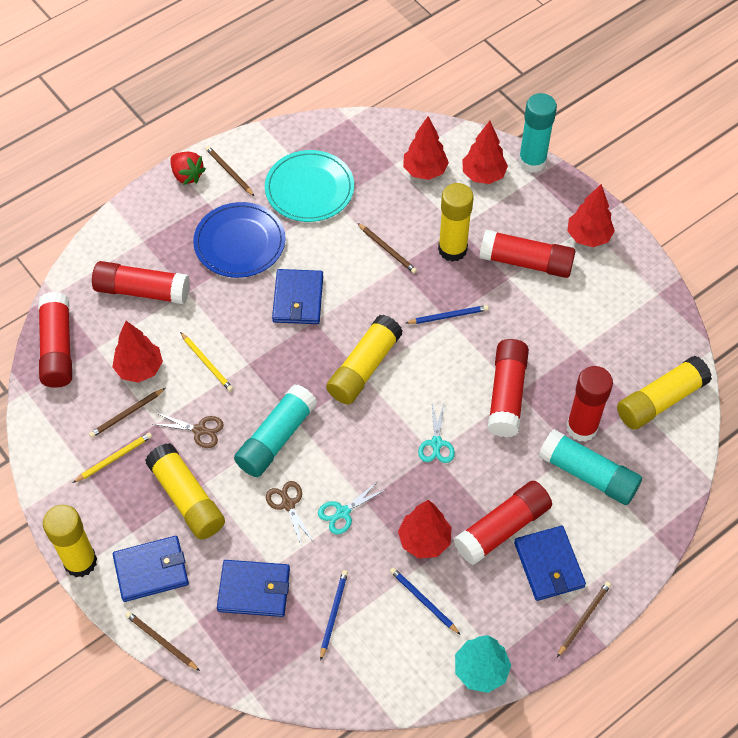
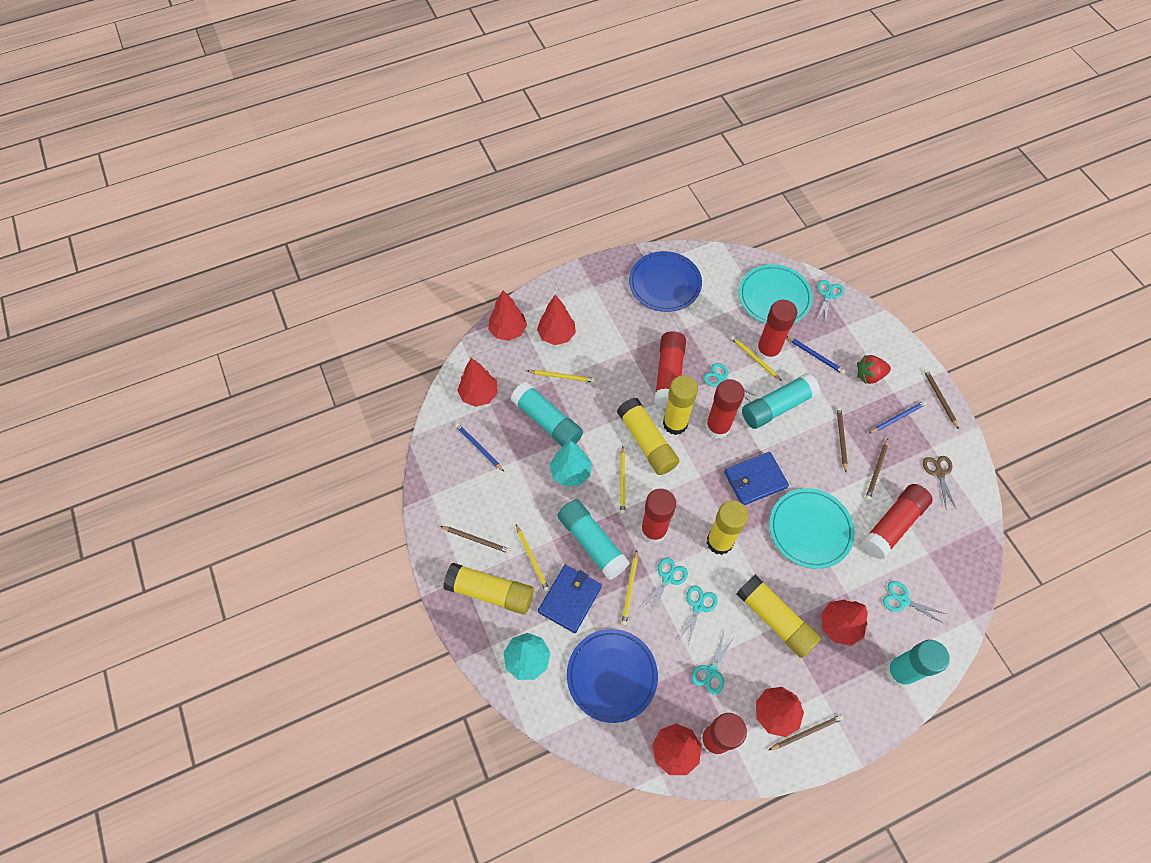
blue plate: [193,202,285,278] = 1 -> [567,629,658,723] [629,251,702,312] = 2
blue wallet: [113,536,189,602] [217,560,290,617] [272,269,323,324] [514,526,586,601] = 4 -> [538,565,602,633] [724,452,789,505] = 2
brown scissors: [153,413,224,448] [266,481,313,547] = 2 -> [923,456,956,508] = 1
red tree: [112,321,163,383] [398,500,452,558] [403,116,449,180] [462,121,508,184] [568,184,615,247] = 5 -> [457,358,498,407] [488,291,527,341] [537,295,576,345] [652,724,701,775] [756,687,804,737] [821,599,868,646] = 6
turquoise glue stick: [234,384,317,477] [519,93,557,173] [538,429,642,505] = 3 -> [511,382,583,446] [558,499,630,580] [742,373,820,429] [886,640,950,687] = 4
turquoise plate: [265,150,354,222] = 1 -> [739,264,813,324] [769,488,855,569] = 2
turquoise scissors: [318,480,387,535] [418,403,455,463] = 2 -> [641,558,688,614] [678,585,718,646] [692,633,735,695] [703,363,756,402] [817,280,844,323] [883,581,946,624] = 6
turquoise tree: [455,635,511,693] = 1 -> [504,633,550,680] [550,441,592,487] = 2
yellow pencil: [73,432,152,483] [180,332,233,392] = 2 -> [516,524,550,592] [527,370,595,382] [620,446,625,514] [621,550,638,626] [731,335,782,381] = 5

